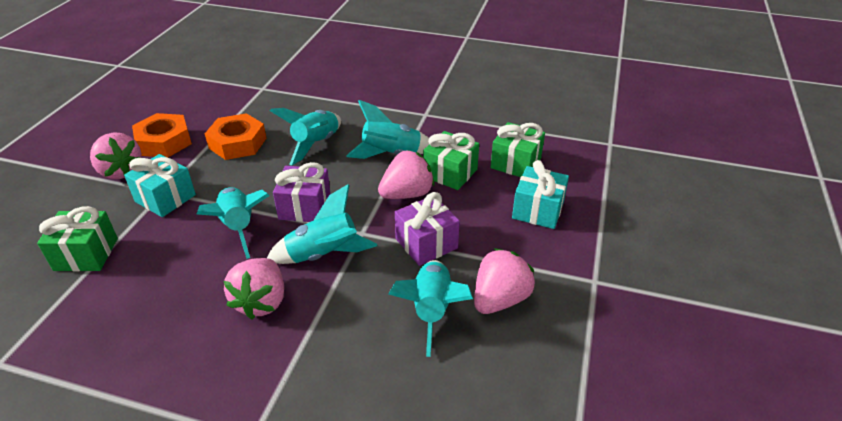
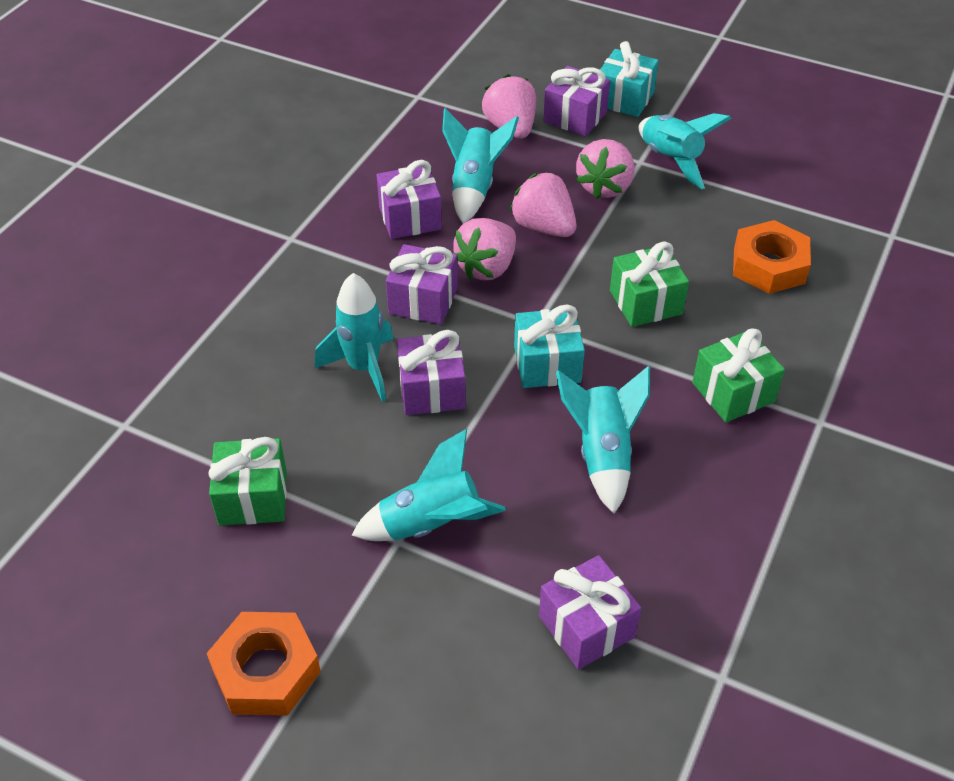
purple gift: [273,162,331,222] [395,192,460,266] = 2 -> [377,160,442,239] [386,244,458,325] [397,330,466,415] [539,555,641,670] [544,66,610,136] = 5

